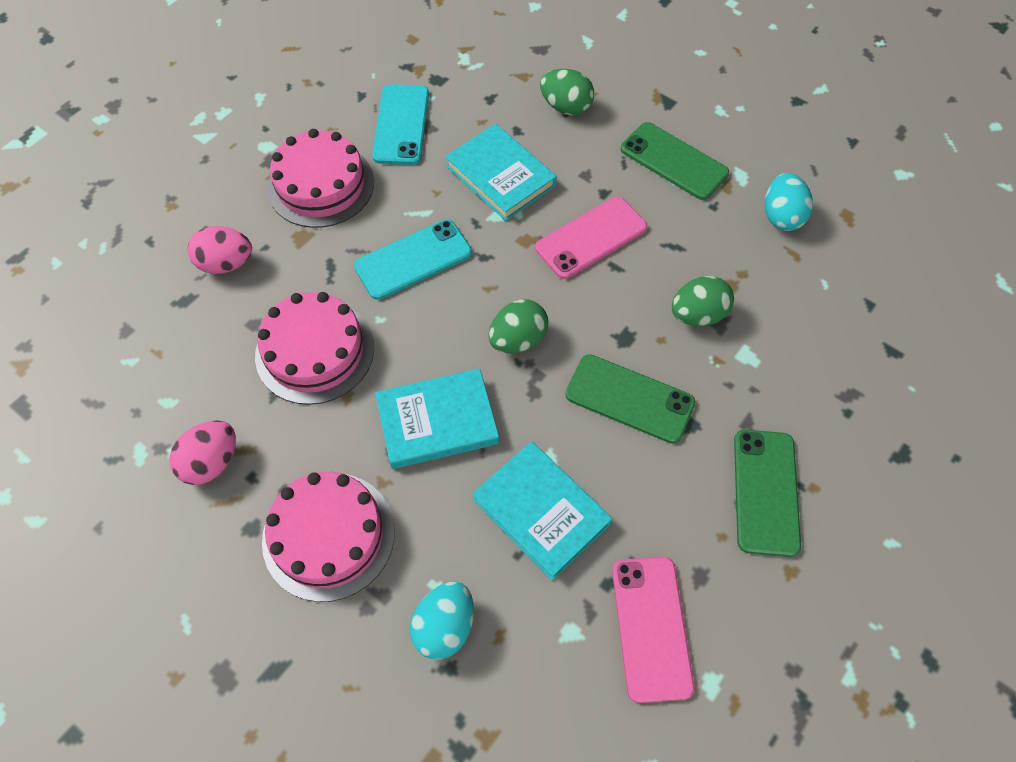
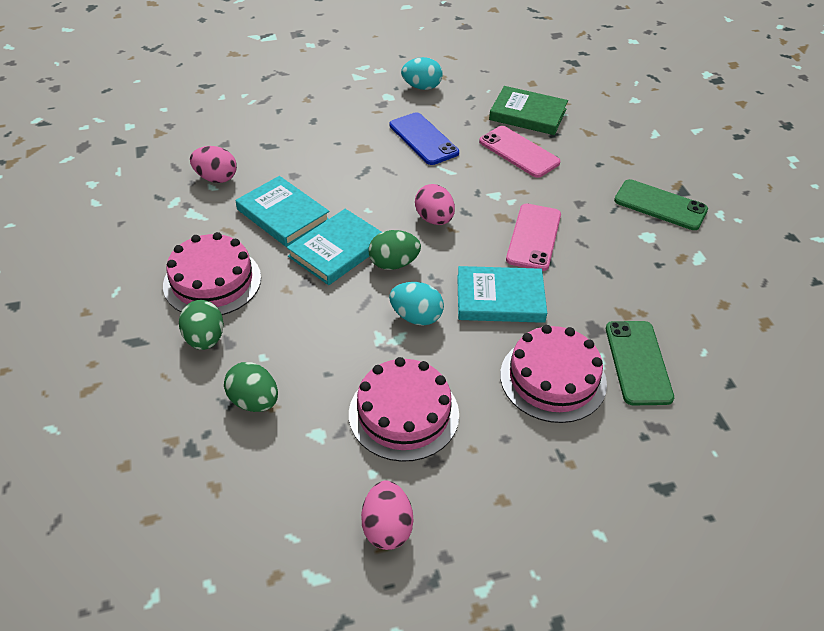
blue phone: none = 0 -> [390,112,459,165] = 1
green book: none = 0 -> [489,86,568,135] = 1
green phone: [565,354,696,444] [621,122,729,200] [734,429,801,557] = 3 -> [606,321,674,405] [614,179,708,230] = 2
pink egg: [169,420,236,485] [188,226,252,274] = 2 -> [190,146,237,183] [361,480,413,550] [415,184,455,225] = 3
turquoise phone: [354,219,472,300] [372,84,429,165] = 2 -> none = 0

